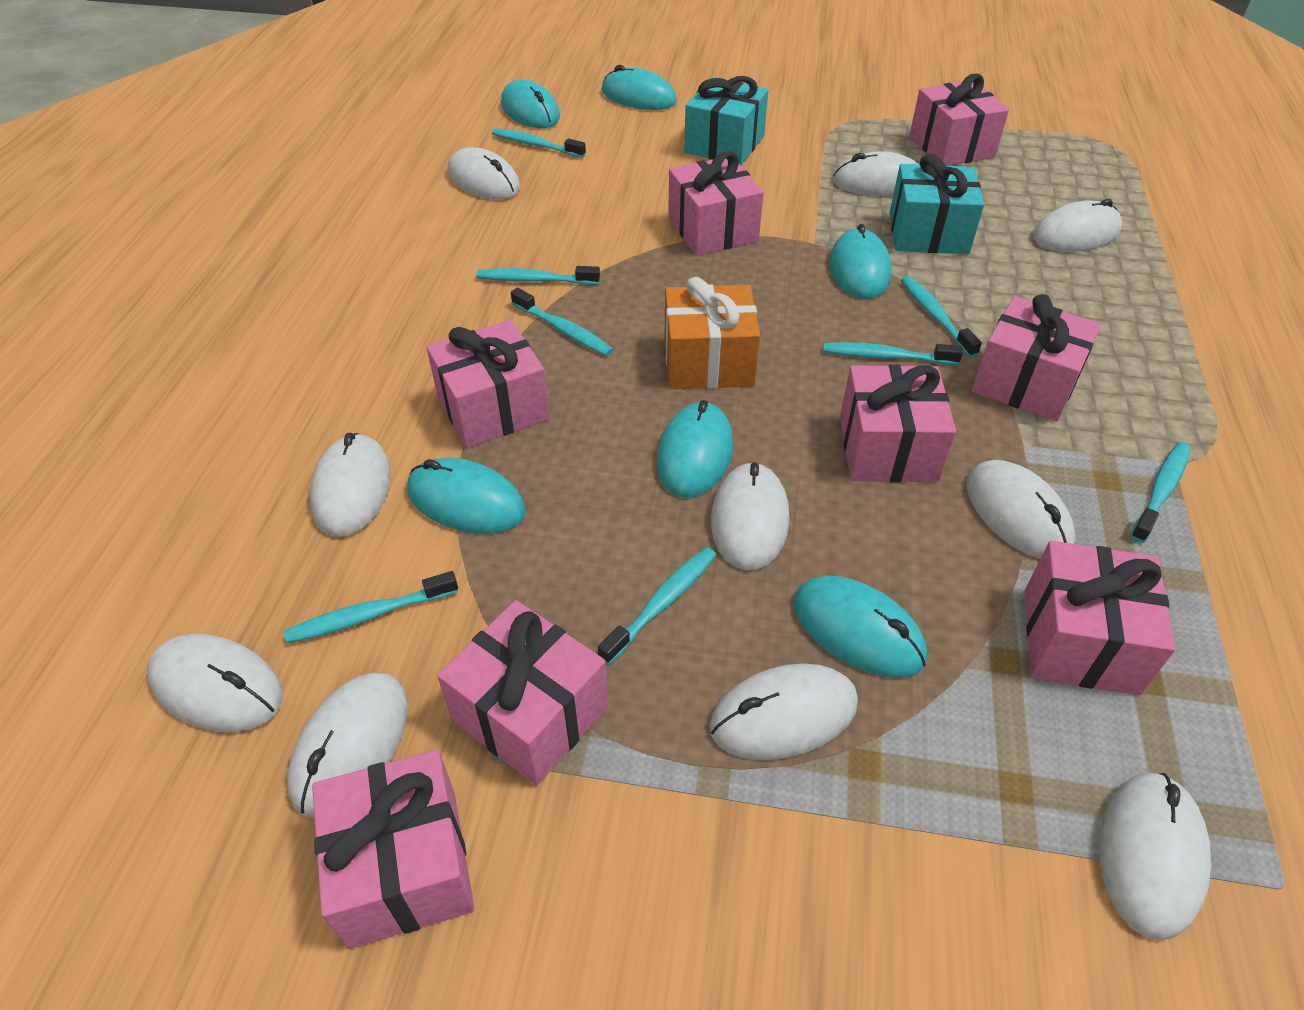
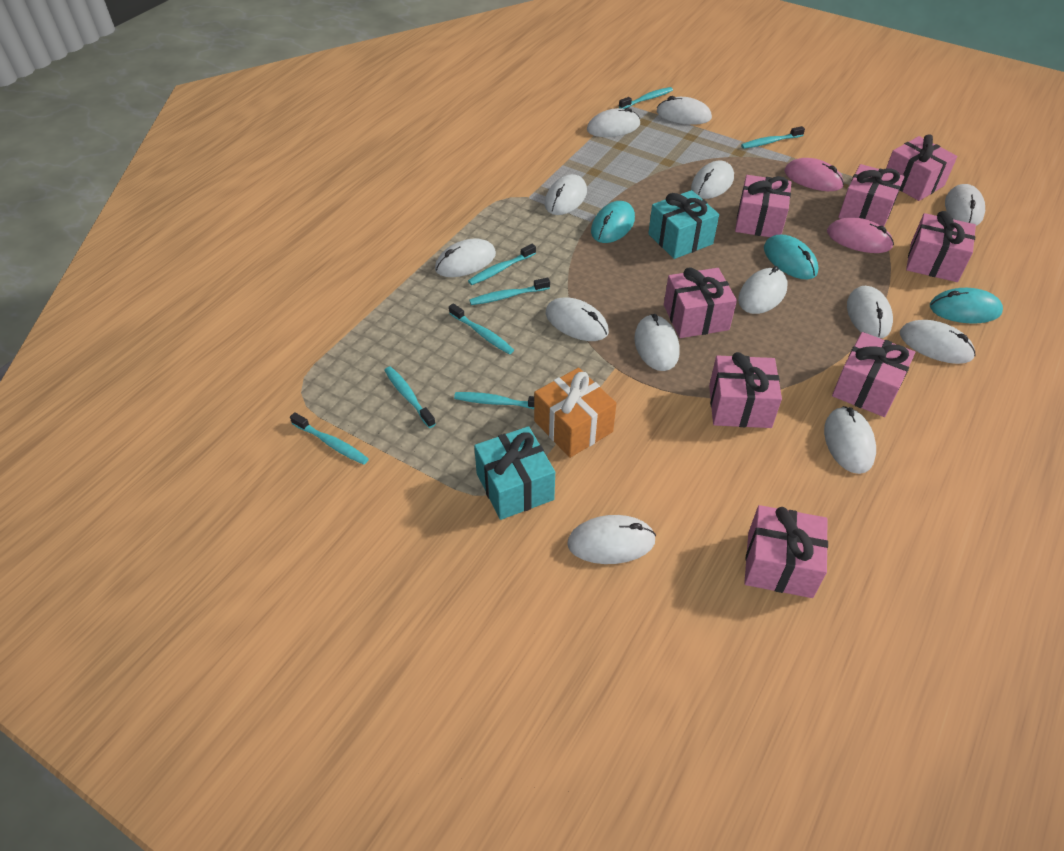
pink mouse: none = 0 -> [784,158,844,191] [827,217,894,253] = 2
turquoise mouse: [408,458,526,534] [501,79,560,128] [601,65,677,110] [657,400,733,497] [794,576,927,678] [830,224,892,299] = 6 -> [591,201,635,243] [764,235,818,279] [930,288,1003,323] = 3
white mouse: [147,634,283,732] [287,672,408,817] [310,433,391,537] [448,147,520,200] [709,663,858,760] [711,462,789,570] [833,151,919,196] [967,460,1075,559] [1033,199,1122,252] [1099,772,1211,940] = 10 -> [435,238,496,277] [545,174,587,215] [546,297,609,341] [567,515,656,564] [587,107,640,137] [634,314,679,371] [657,96,712,125] [691,161,734,199] [738,266,788,314] [824,406,876,474] [847,286,893,339] [900,320,976,364] [945,184,985,226] = 13

